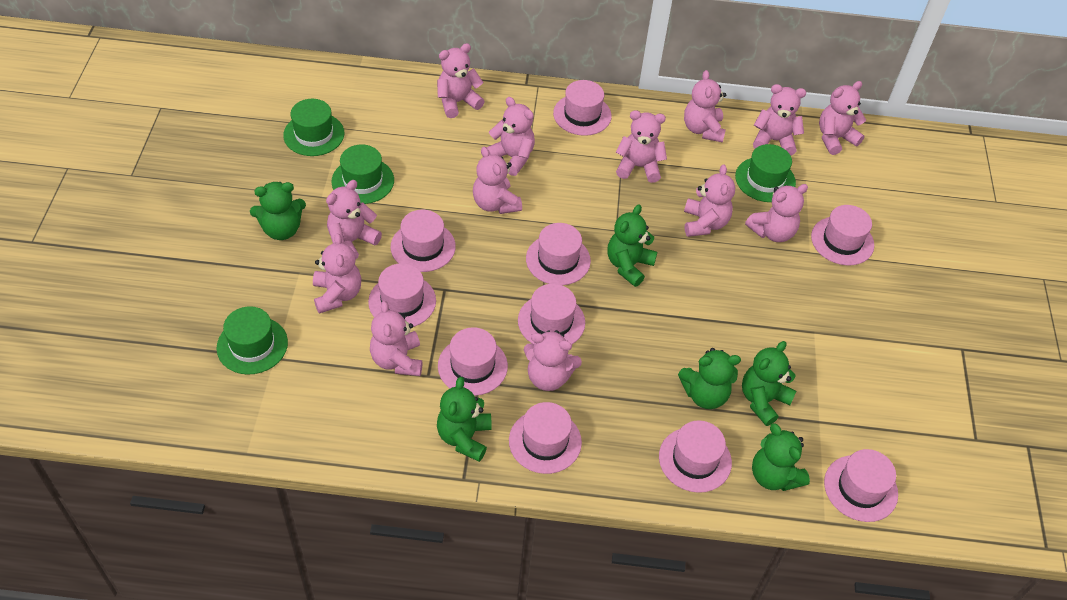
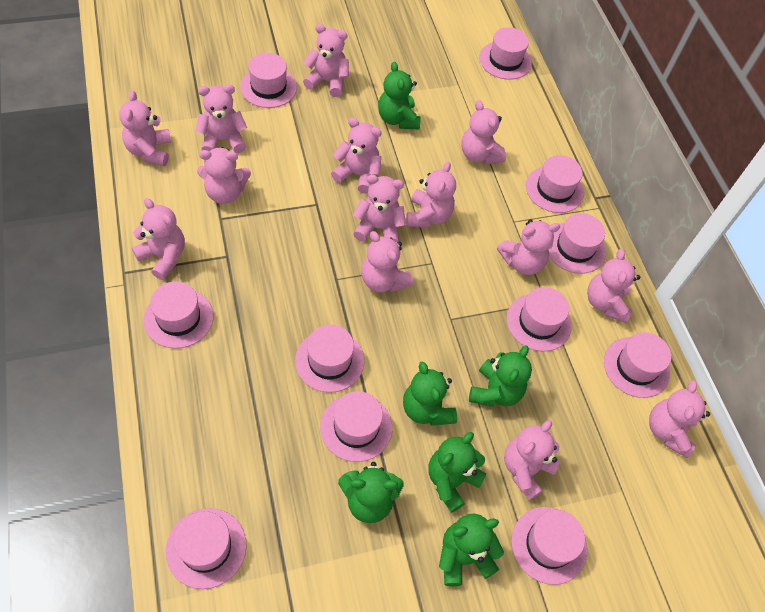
green hat: [217,306,288,375] [283,99,344,156] [331,145,394,204] [735,144,796,202] = 4 -> none = 0
pink hat: [368,263,436,327] [391,210,456,272] [438,327,508,396] [509,402,582,474] [518,284,585,344] [526,223,591,285] [553,80,612,136] [659,420,732,493] [811,205,874,266] [824,449,898,522] = 10 -> [144,282,213,349] [166,508,247,589] [240,53,297,108] [295,325,364,393] [320,391,392,462] [479,27,532,80] [507,287,572,352] [512,507,587,585] [526,155,584,213] [549,213,606,274] [604,332,671,398] = 11
pink teddy bear: [313,233,361,314] [326,180,382,259] [370,301,422,376] [437,43,485,118] [473,147,522,214] [486,97,535,176] [524,330,582,391] [616,110,667,183] [684,70,726,143] [684,164,735,237] [745,184,808,242] [753,84,806,156] [819,81,866,155] = 13 -> [119,91,171,166] [132,198,185,280] [195,84,247,153] [197,147,251,204] [303,24,349,97] [331,118,382,194] [353,175,406,243] [361,231,413,292] [406,162,456,228] [461,100,506,165] [497,219,560,275] [504,420,560,501] [587,249,640,323] [649,380,710,458] = 14

